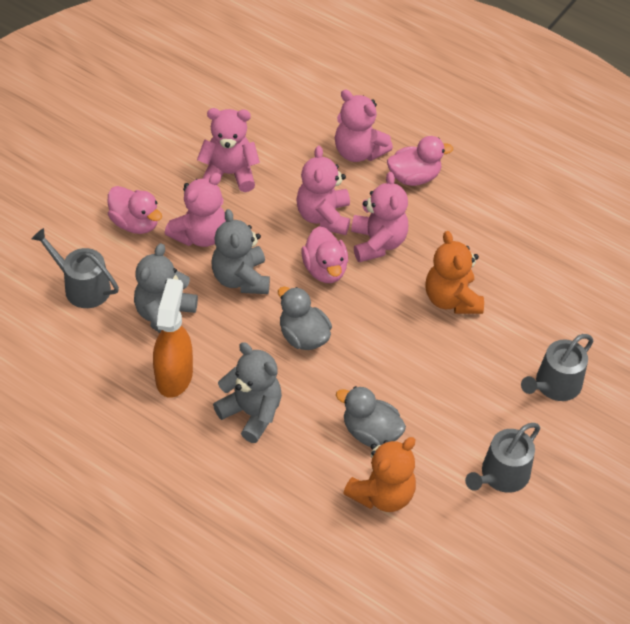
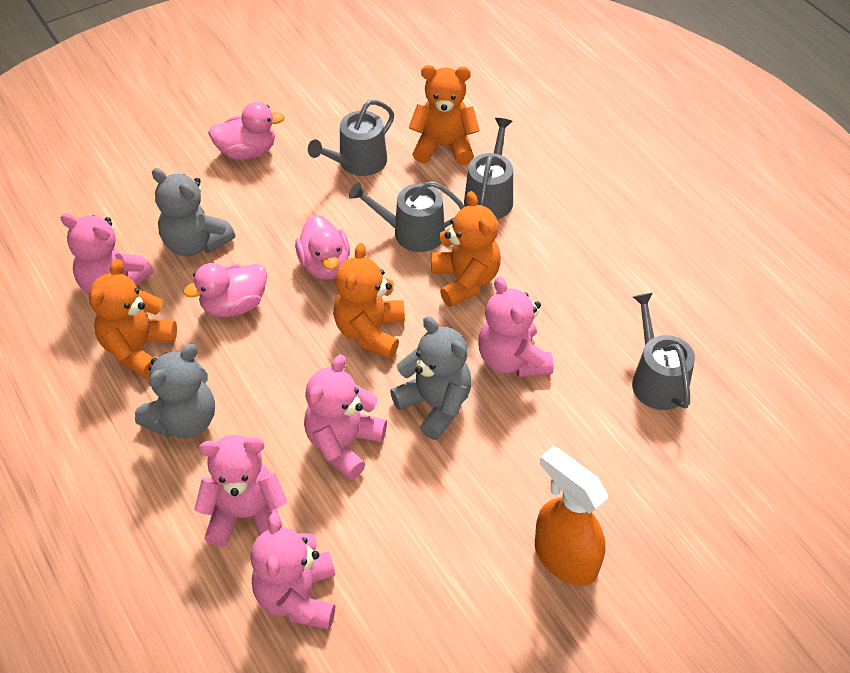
grey duck: [278,287,332,350] [336,386,406,447] = 2 -> none = 0
grey watering can: [32,228,119,308] [465,423,540,493] [521,334,593,401] = 3 -> [308,100,394,176] [349,181,465,252] [464,118,513,219] [632,293,695,410] = 4
orange teddy bear: [344,437,416,512] [425,231,484,314] = 2 -> [89,259,177,379] [333,243,405,359] [409,65,480,165] [431,191,501,307] = 4

